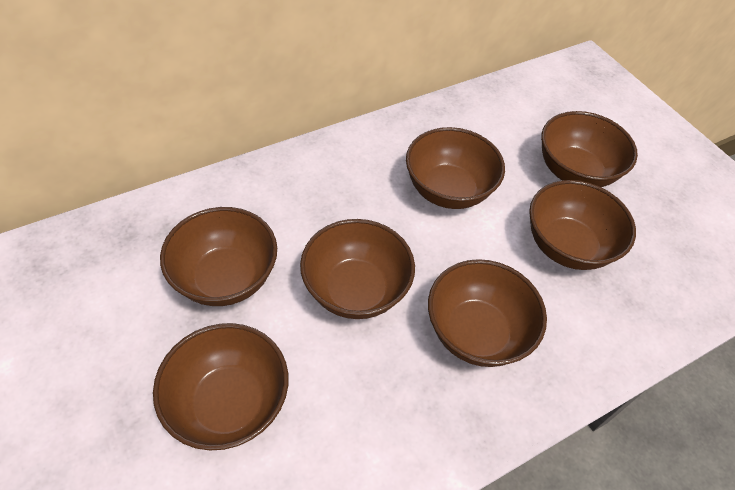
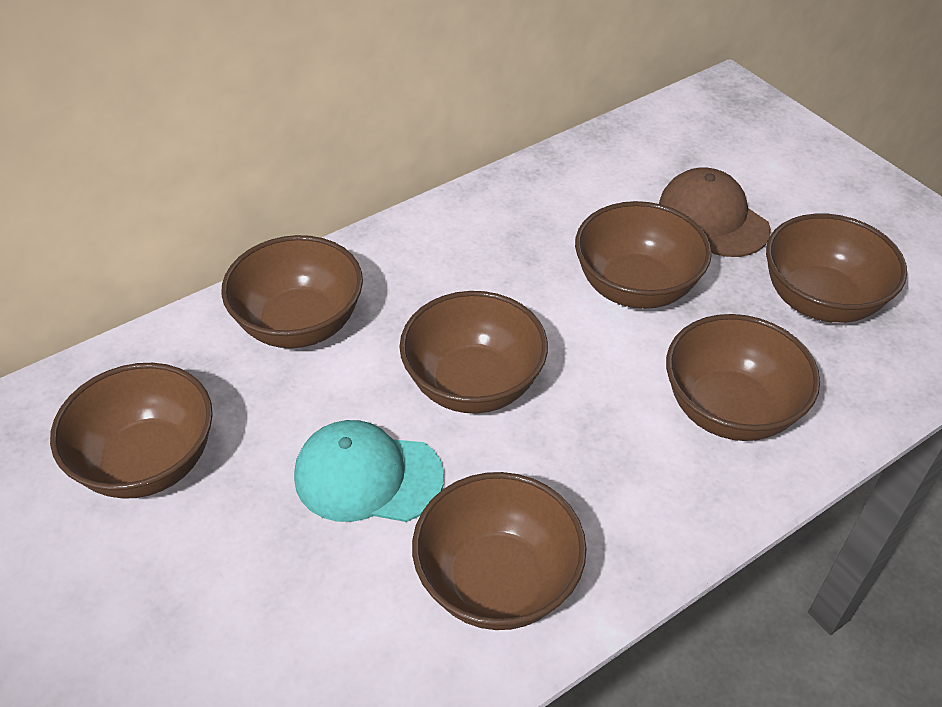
brown cap: none = 0 -> [659,167,771,257] = 1
turquoise cap: none = 0 -> [294,420,444,522] = 1

